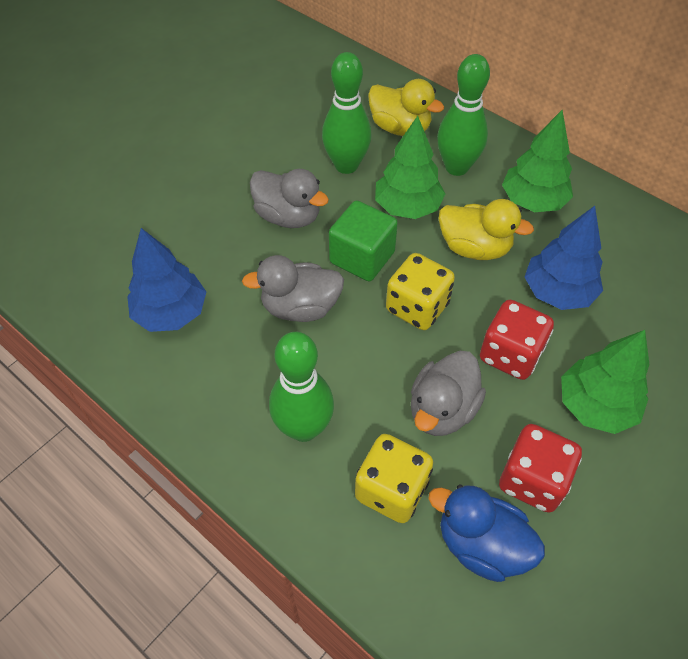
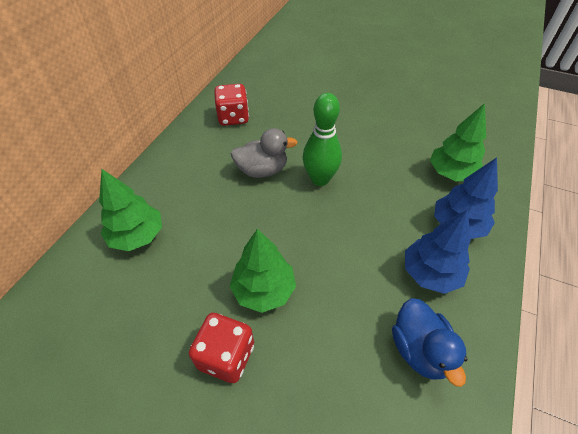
green bowling pin: [269,332,334,442] [322,52,371,174] [437,54,490,176] = 3 -> [303,93,342,186] = 1
green cube: [329,201,398,281] = 1 -> none = 0
grey duck: [242,255,344,322] [250,169,329,228] [411,351,486,436] = 3 -> [231,128,297,178] = 1
yellow dice: [355,434,433,523] [386,253,455,330] = 2 -> none = 0
yellow duck: [368,79,444,136] [439,199,534,260] = 2 -> none = 0

